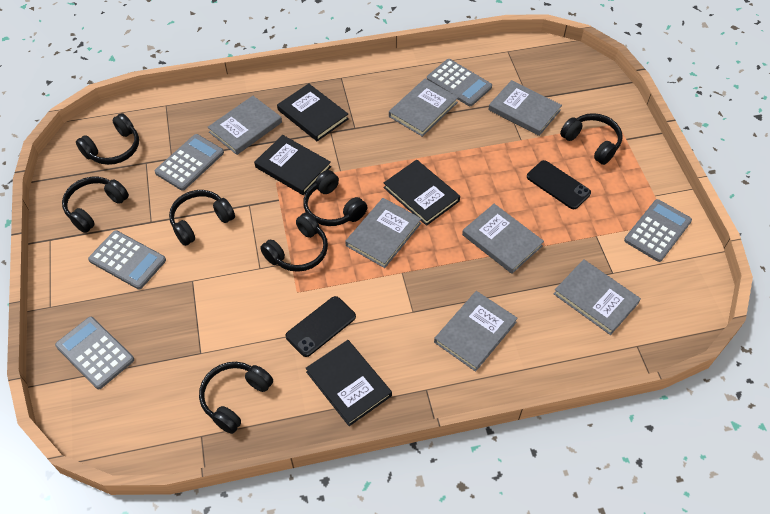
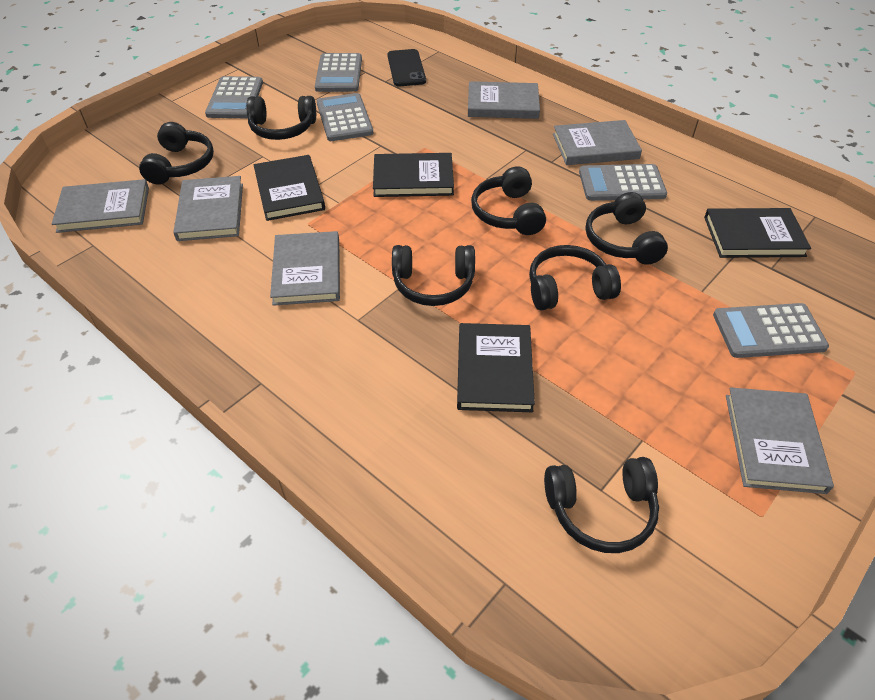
black phone: [286,296,356,357] [527,160,591,209] = 2 -> [387,49,426,86] = 1
grey book: [208,96,282,155] [345,198,422,268] [389,79,458,137] [434,291,518,372] [462,204,544,274] [488,80,562,136] [554,259,641,335] = 7 -> [52,179,149,233] [173,176,243,241] [270,231,340,306] [468,81,540,119] [553,120,642,165] [726,387,834,494] = 6

